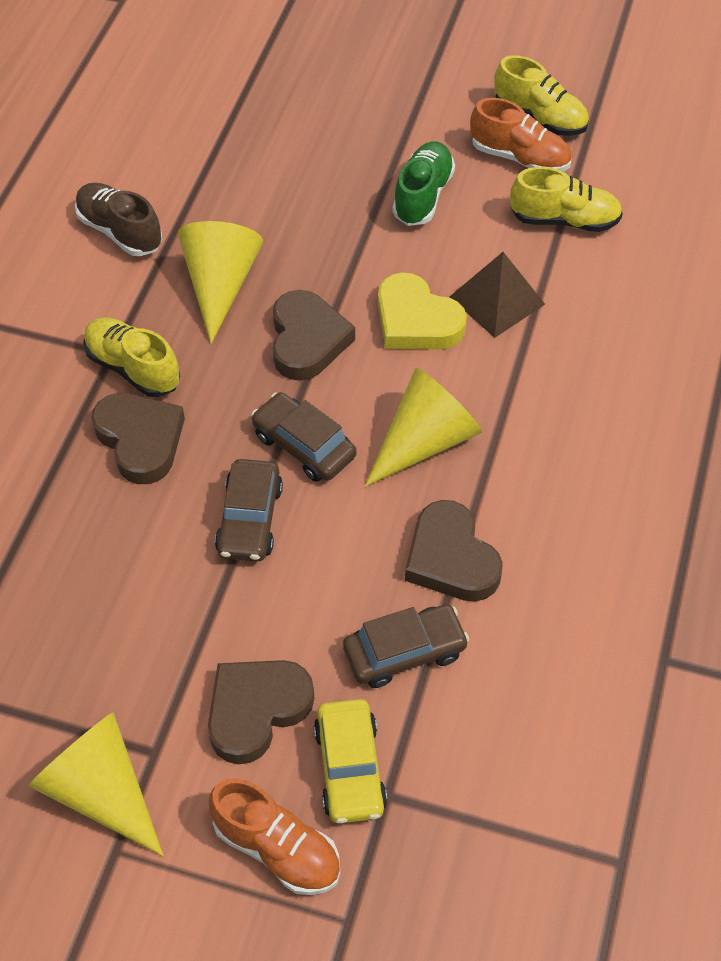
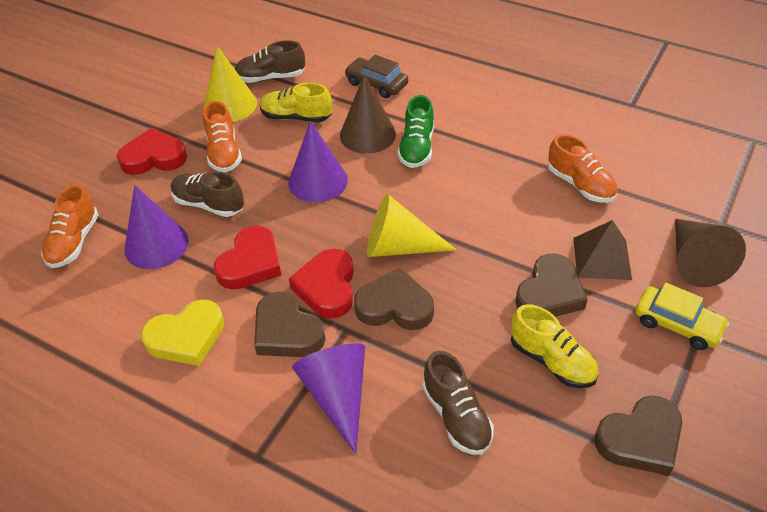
brown car: [215,459,283,562] [251,392,356,482] [343,604,469,688] = 3 -> [344,55,408,98] = 1
brown cone: none = 0 -> [340,74,396,154] [675,219,746,287] = 2
brown shoe: [75,183,162,256] = 1 -> [171,171,244,217] [235,40,305,83] [423,351,494,455] = 3
orange shoe: [209,779,340,895] [470,98,572,172] = 2 -> [41,185,99,268] [203,101,242,172] [548,134,617,203] = 3
purple cone: none = 0 -> [124,185,189,269] [288,121,348,203] [292,343,365,454] = 3
red heart: none = 0 -> [117,128,187,175] [214,226,281,290] [289,249,354,319] = 3
yellow cone: [28,712,164,856] [178,221,263,344] [365,368,482,487] = 3 -> [203,46,257,122] [367,194,457,257] = 2
yellow shoe: [83,317,180,397] [494,55,589,136] [510,167,623,232] = 3 -> [260,83,332,122] [511,304,599,388] = 2

